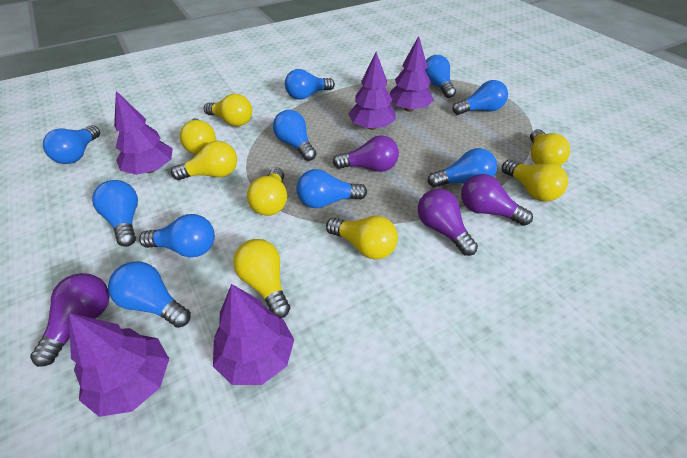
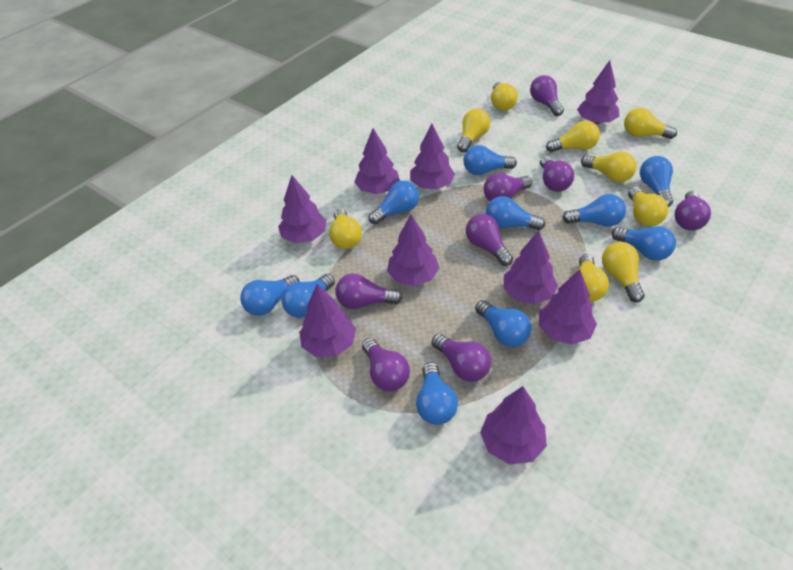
purple light bulb: [30,273,110,367] [333,135,399,172] [418,189,478,256] [461,174,533,226] = 4 -> [336,273,402,309] [362,338,410,391] [432,334,491,382] [466,214,513,266] [484,173,532,201] [530,75,564,116] [540,156,574,192] [675,191,711,231] = 8
purple tree: [69,313,169,417] [114,91,173,175] [213,284,294,385] [348,52,396,130] [389,36,434,112] = 5 -> [278,175,326,243] [299,284,356,357] [354,128,400,194] [387,214,439,286] [410,124,455,189] [480,386,547,465] [503,231,558,304] [539,269,597,345] [577,60,619,124] = 9
yellow light bulb: [171,141,237,180] [180,118,216,154] [204,94,252,126] [233,239,290,318] [247,167,287,216] [326,216,398,259] [502,160,568,202] [530,129,570,166] = 8 -> [329,209,362,249] [457,108,490,152] [491,82,518,111] [546,121,600,152] [574,254,609,302] [581,152,636,182] [602,242,645,303] [624,108,677,139] [628,187,668,227] = 9

